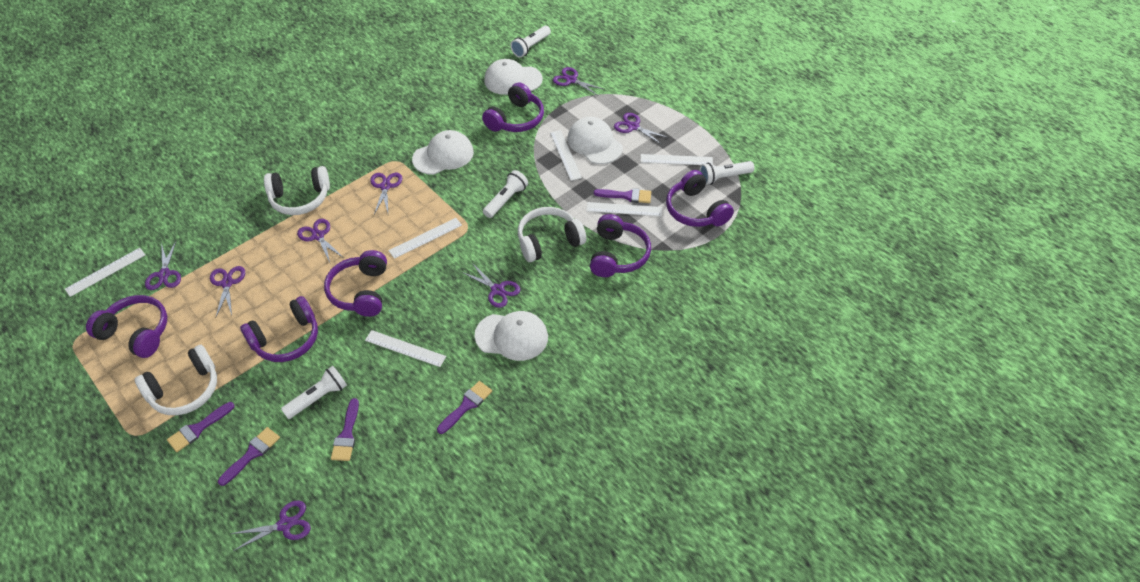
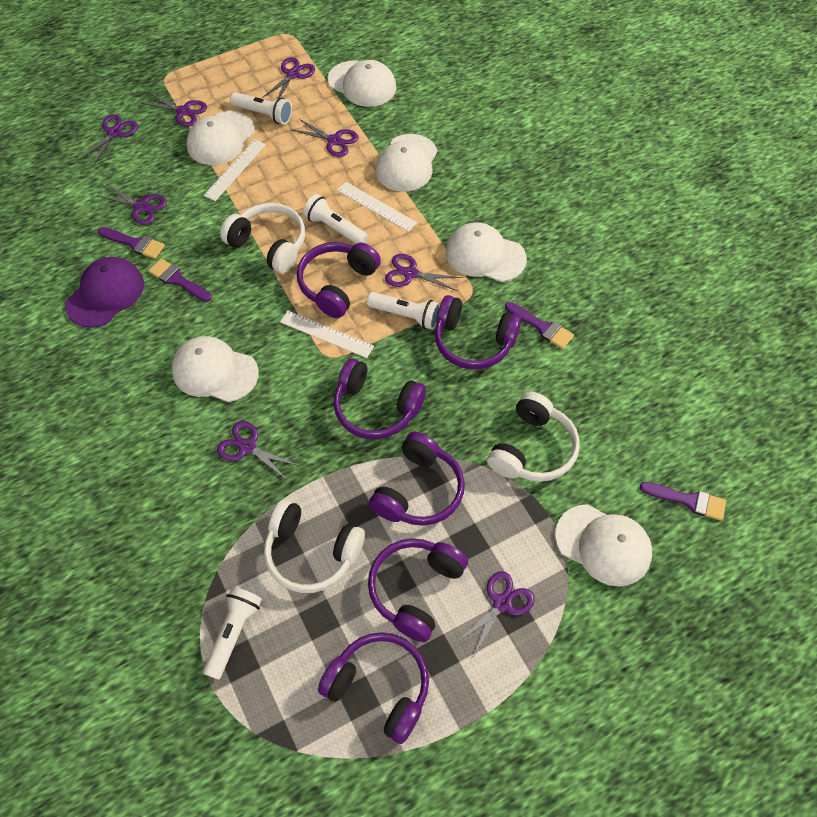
purple brush: [167,402,235,452] [218,427,280,486] [331,398,359,461] [437,381,492,434] [594,188,651,203] = 5 -> [98,227,165,259] [148,258,212,302] [505,302,574,349] [640,482,726,521] = 4
purple cap: none = 0 -> [65,257,144,328] = 1
white cap: [412,130,474,175] [475,311,548,361] [484,59,543,95] [567,117,623,164] = 4 -> [171,336,259,402] [187,111,255,165] [328,60,396,107] [375,134,437,192] [446,222,527,282] [555,504,652,587] = 6
white ruler: [65,248,145,297] [365,330,446,367] [388,218,462,259] [550,130,582,181] [586,202,662,216] [641,154,713,165] = 6 -> [204,139,266,201] [280,311,374,358] [337,182,417,232] = 3

